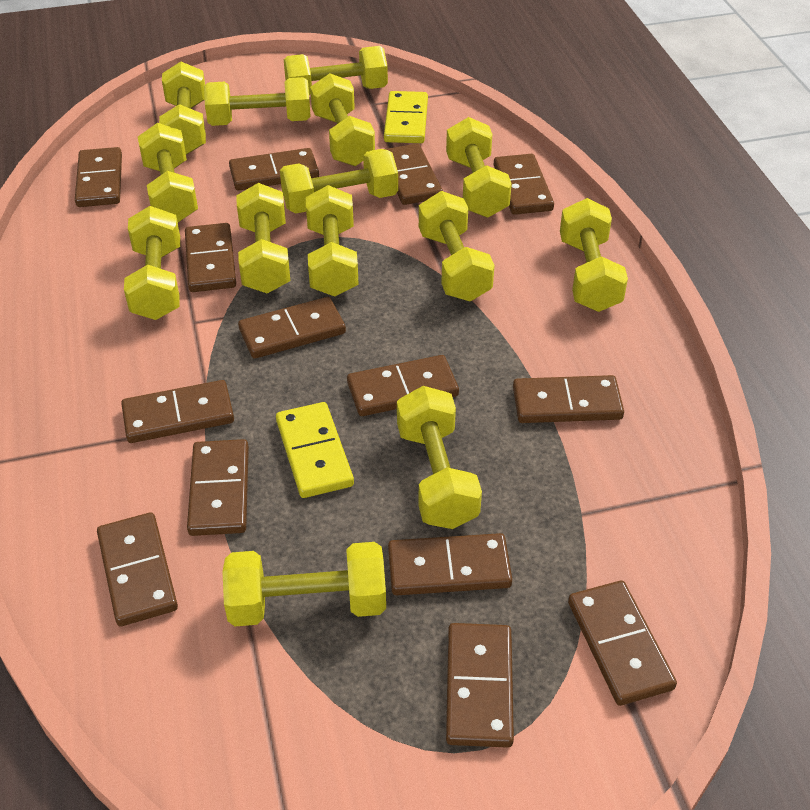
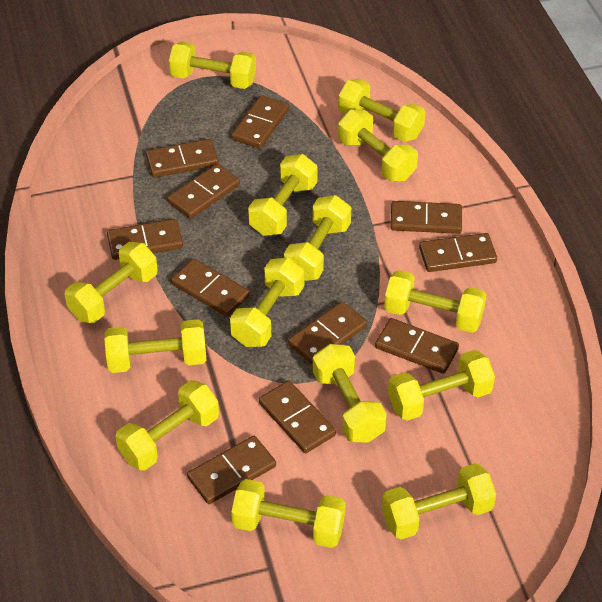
brown domino: [75,147,122,207] [97,512,178,626] [121,380,234,443] [185,223,236,292] [187,439,249,536] [229,148,319,191] [238,297,346,359] [347,355,459,416] [385,144,443,205] [388,533,512,595] [446,623,514,748] [494,154,554,215] [513,375,624,423] [568,581,677,706] = 14 -> [107,219,183,260] [146,139,219,178] [167,164,240,219] [171,259,250,317] [187,436,276,504] [231,95,289,149] [259,381,336,453] [288,301,367,365] [375,318,459,374] [390,201,462,234] [419,233,497,272] = 11
yellow domino: [276,402,354,498] [384,91,428,143] = 2 -> none = 0

